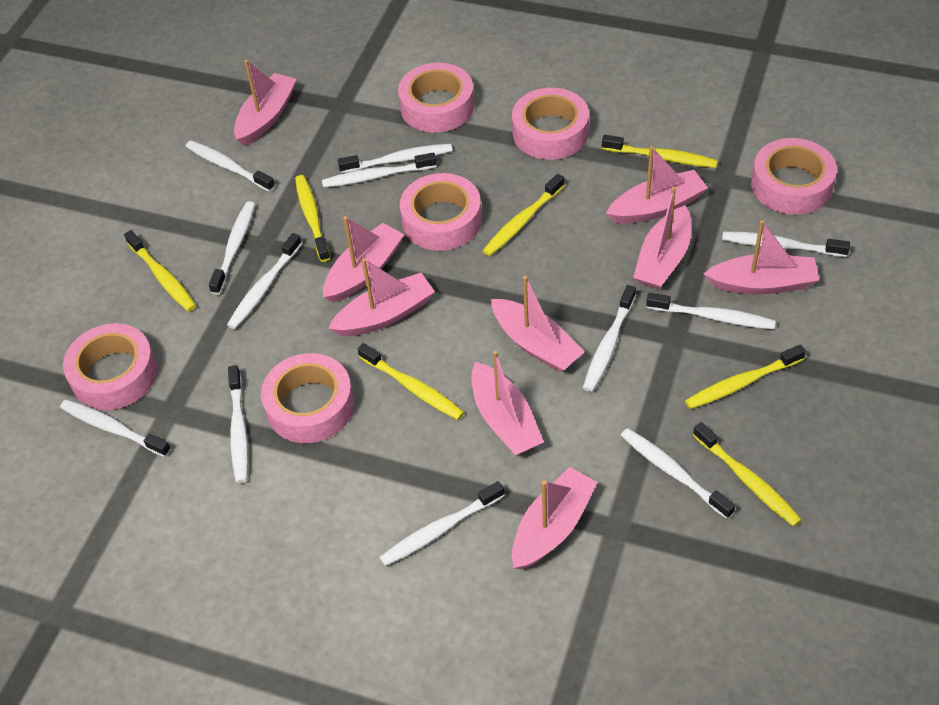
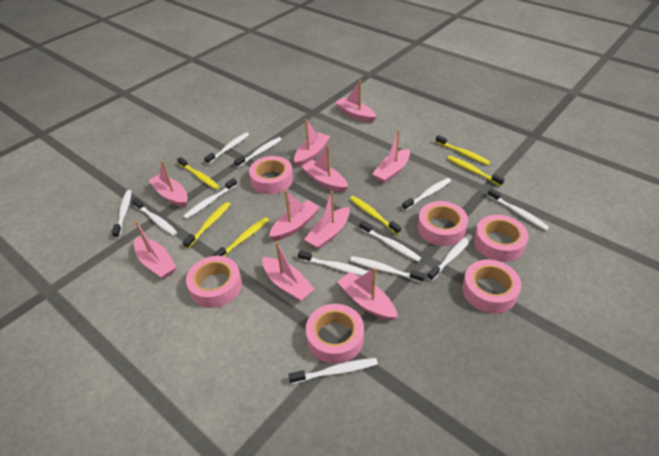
pink boat: [234,60,297,146] [323,216,405,303] [328,258,435,336] [472,351,544,455] [491,276,585,372] [512,467,598,569] [606,146,708,224] [633,187,691,289] [703,220,819,295] = 9 -> [134,221,176,279] [148,160,188,207] [262,242,315,301] [269,190,320,241] [294,119,331,167] [302,145,348,192] [304,191,350,249] [335,80,376,123] [337,267,398,321] [372,130,410,183] = 10
yellow toothbrush: [124,230,196,311] [295,175,330,262] [358,343,465,420] [483,174,565,256] [602,135,718,168] [685,345,806,409] [693,422,802,526] = 7 -> [177,157,220,190] [183,202,230,249] [213,217,269,257] [350,196,401,235] [436,135,491,165] [447,156,505,186] = 6

